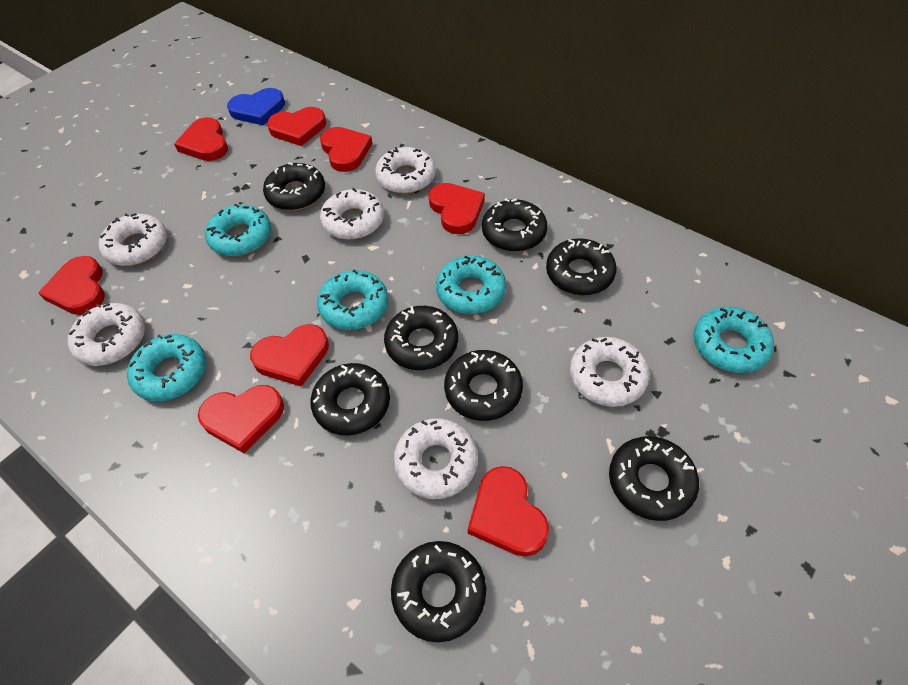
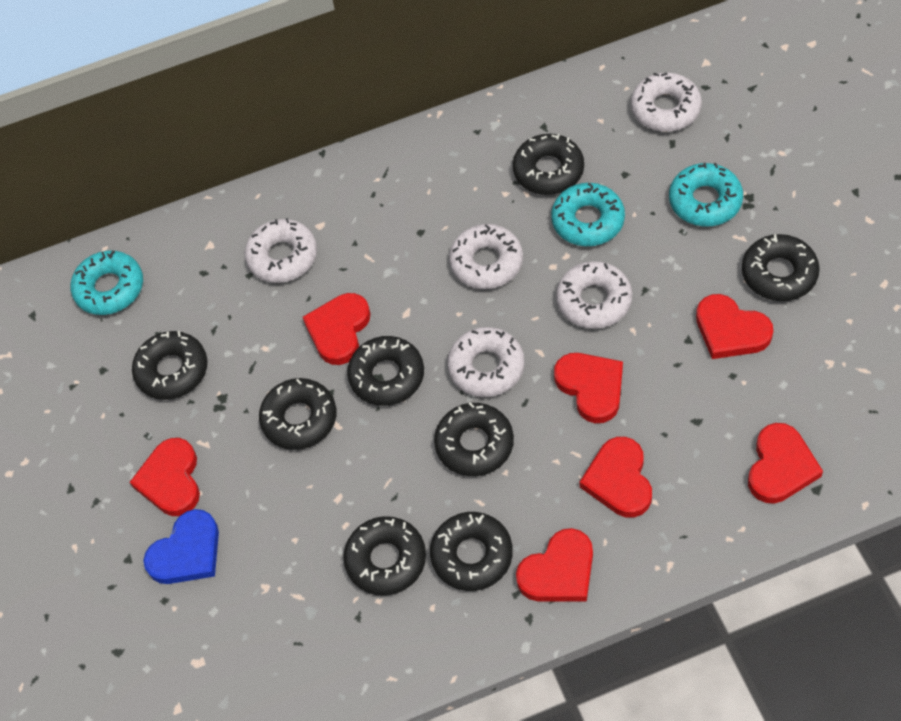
red heart: [38,256,105,315] [174,117,228,161] [198,385,284,453] [250,324,329,387] [267,107,326,146] [320,127,373,172] [428,183,485,234] [468,466,549,557] = 8 -> [130,438,200,516] [303,293,370,365] [516,528,593,601] [554,353,623,423] [580,437,652,518] [696,294,773,359] [748,423,823,504] = 7
turquoise donut: [127,334,206,401] [205,204,271,256] [317,269,388,330] [436,255,506,314] [693,307,774,373] = 5 -> [70,251,143,315] [551,183,625,246] [669,163,743,226] = 3
white donut: [68,303,145,366] [99,213,167,266] [320,188,384,240] [375,147,436,194] [394,418,478,499] [570,337,649,407] = 6 -> [244,218,317,283] [447,327,525,397] [449,224,523,289] [556,261,632,329] [631,72,702,132] = 5

